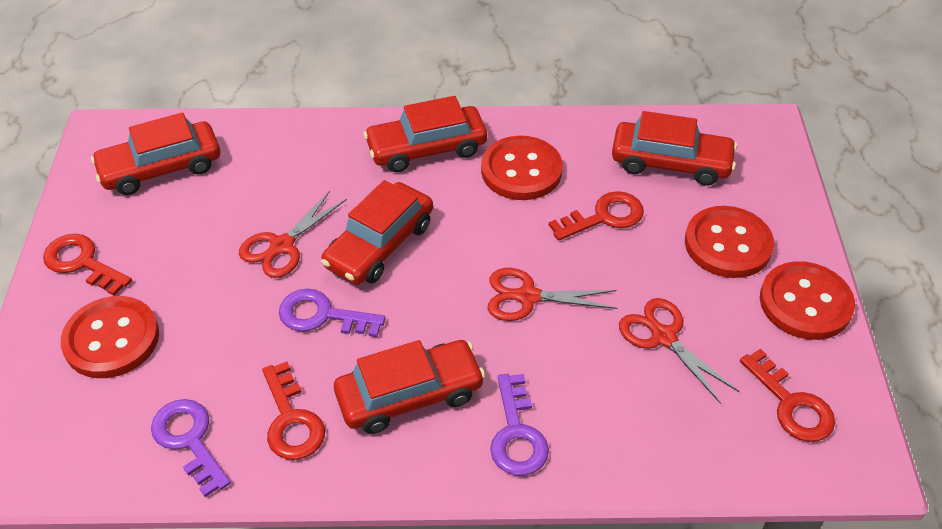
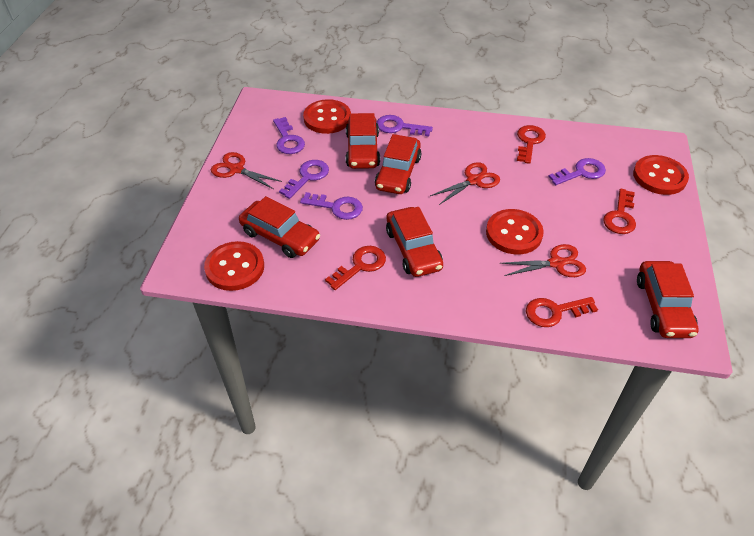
purple key: [151,399,231,497] [279,288,386,337] [490,374,549,476] = 3 -> [273,117,305,154] [279,160,329,199] [300,192,363,220] [376,115,433,136] [548,158,606,185] = 5

